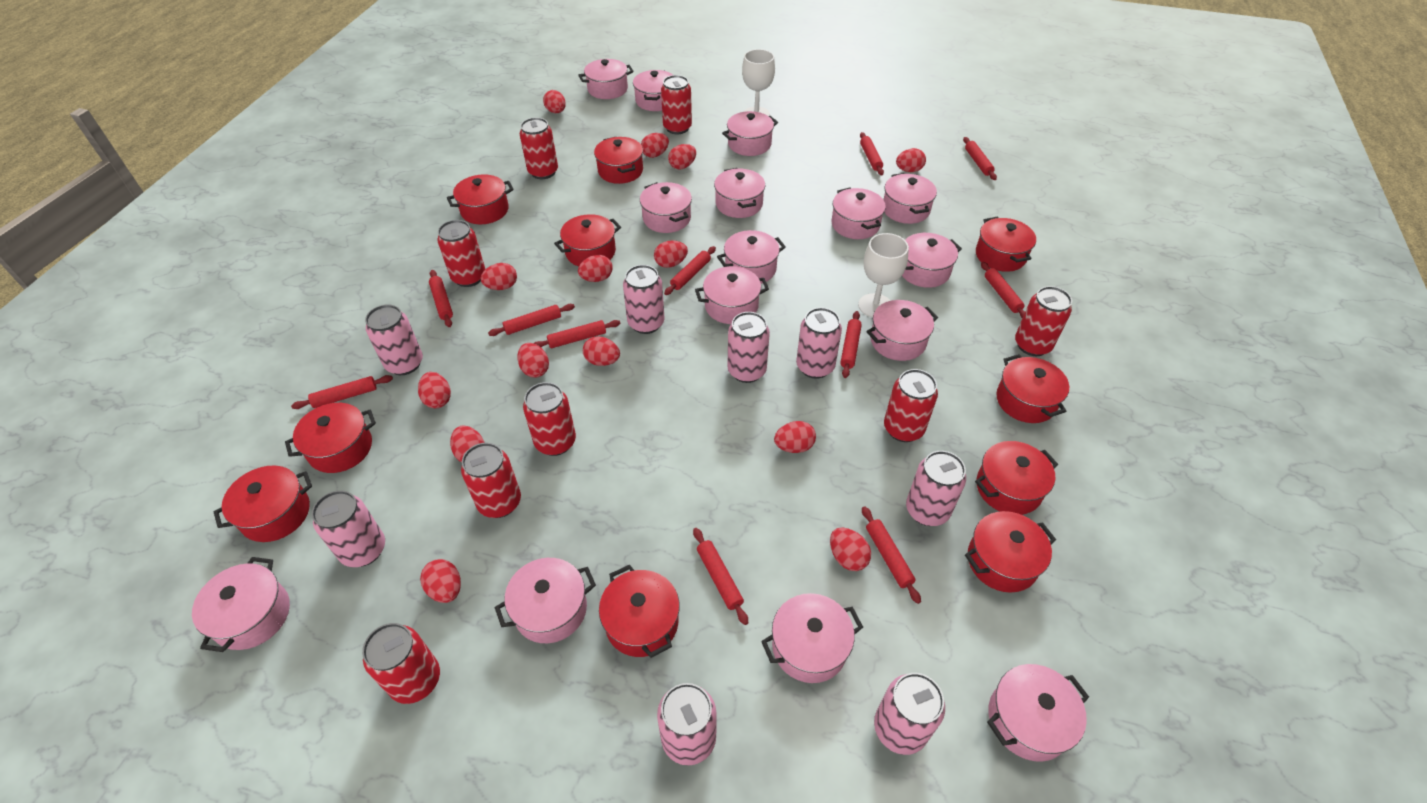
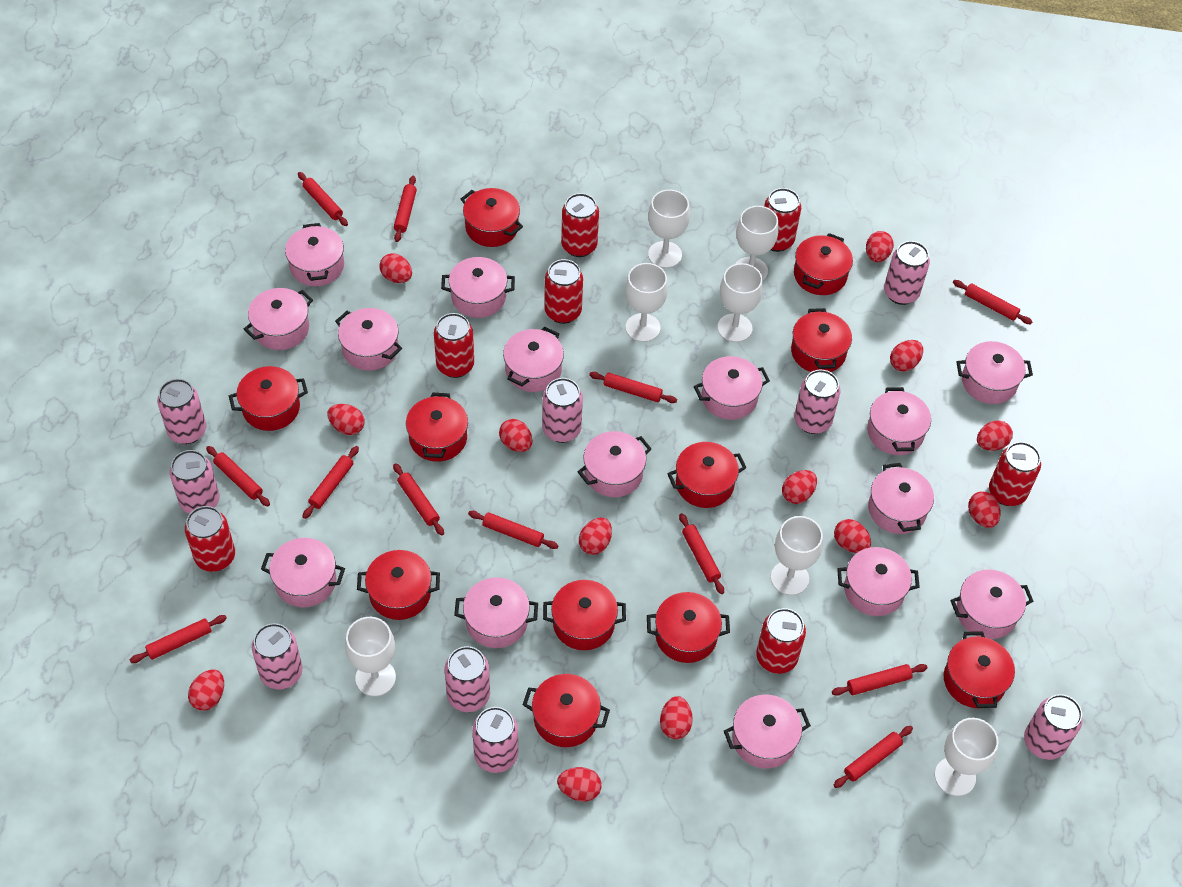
pink can: [312,490,385,567] [365,304,423,375] [623,265,664,334] [657,683,717,766] [727,312,770,383] [796,307,842,379] [874,673,945,755] [906,451,966,526] = 8 -> [157,379,206,444] [170,450,220,514] [252,623,302,690] [445,646,490,712] [472,707,518,773] [542,378,583,443] [794,370,840,434] [884,241,930,305] [1024,694,1083,760] = 9
red can: [362,623,440,704] [438,220,485,287] [461,443,521,518] [520,117,558,179] [523,382,576,456] [661,75,692,134] [884,369,938,442] [1015,286,1072,356] = 8 -> [185,506,235,572] [434,313,474,378] [545,259,583,324] [561,193,599,257] [756,608,806,674] [764,188,801,252] [989,442,1041,506] = 7
red egg: [418,372,451,408] [420,559,461,603] [450,426,485,462] [481,263,517,290] [517,343,549,377] [543,90,566,113] [578,255,613,282] [583,336,620,366] [641,133,669,158] [654,240,688,268] [668,144,696,169] [774,421,816,453] [830,527,871,571] [896,148,926,172] = 14 -> [188,669,224,711] [327,404,365,435] [380,253,412,283] [499,419,532,452] [557,767,602,802] [579,518,612,555] [660,696,693,739] [782,470,817,504] [834,519,871,553] [866,231,894,262] [890,340,923,372] [968,491,1001,528] [977,420,1013,451] = 13
red pot: [214,466,312,542] [285,403,376,473] [447,174,514,224] [554,214,621,266] [594,137,643,184] [599,565,680,658] [965,511,1056,593] [975,441,1058,515] [976,217,1036,272] [996,354,1069,423] = 10 -> [229,366,308,431] [357,550,440,620] [406,392,468,462] [461,188,523,247] [523,674,610,747] [543,580,626,650] [647,592,730,663] [667,442,746,508] [791,308,852,372] [794,233,853,295] [944,631,1015,708] = 11
red rolling pin: [291,375,393,409] [429,270,453,327] [488,304,575,336] [534,320,621,348] [664,246,716,295] [693,528,748,625] [840,311,862,378] [860,132,884,175] [862,506,921,604] [963,137,997,180] [981,262,1025,318] = 11 -> [130,615,227,663] [206,446,270,507] [298,172,348,226] [303,446,359,519] [393,463,444,536] [394,176,417,242] [468,511,559,549] [589,372,677,403] [679,513,724,594] [832,664,928,696] [834,726,913,788] [953,280,1032,324] = 12
white goblet: [742,49,775,116] [858,233,909,318] = 2 -> [345,617,396,697] [625,263,668,342] [648,189,690,268] [718,263,763,342] [735,206,778,280] [771,516,823,595] [935,718,998,796] = 7

